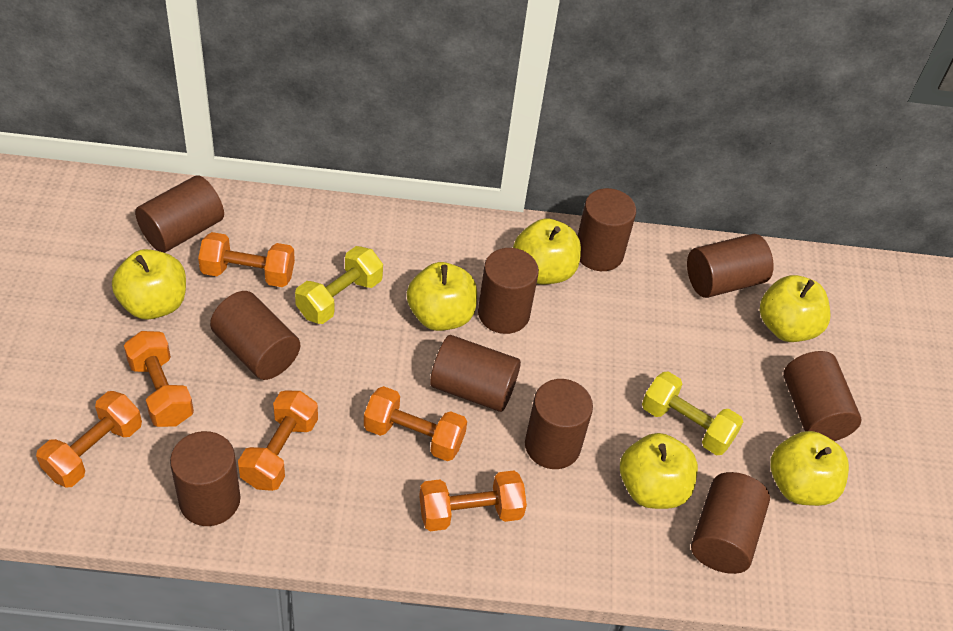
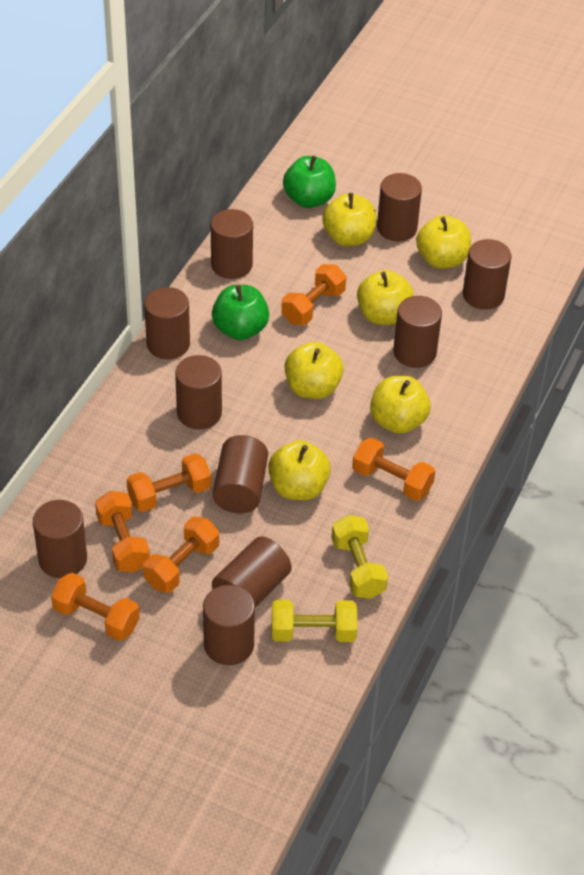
green apple: none = 0 -> [212,285,269,340] [283,155,336,208] = 2

